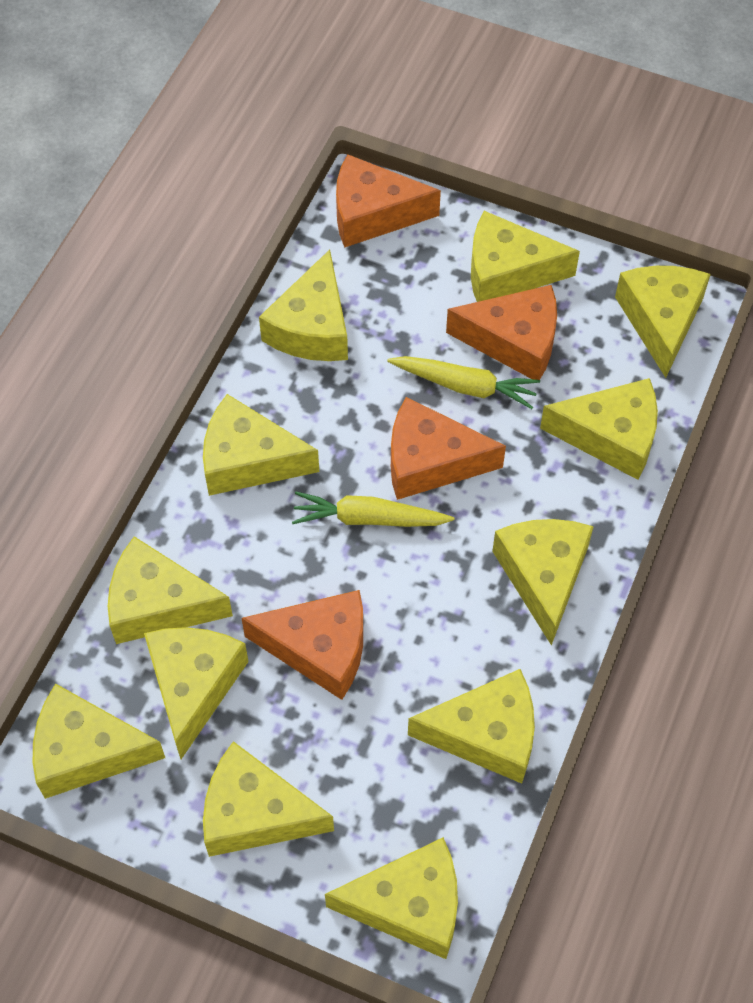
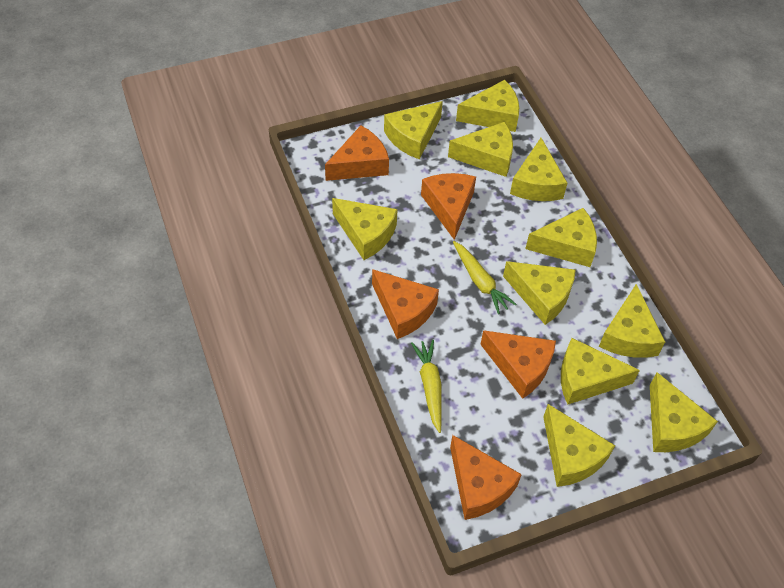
orange cheese: [241,590,363,700] [336,154,441,248] [391,397,506,500] [446,285,557,380] = 4 -> [325,126,389,181] [372,269,439,339] [421,173,476,240] [450,435,522,520] [480,330,556,399] = 5
yellow cheese: [33,683,165,799] [108,536,233,644] [144,627,249,759] [203,394,319,496] [203,741,334,857] [259,250,348,361] [325,837,458,959] [408,669,535,784] [471,211,580,302] [492,519,594,646] [540,378,658,480] [615,266,711,378] = 12 -> [332,198,398,260] [384,101,443,159] [448,122,513,177] [456,80,519,132] [503,261,576,325] [510,138,567,201] [525,208,597,267] [543,404,615,487] [561,338,640,405] [599,284,665,358] [650,372,718,452] = 11

